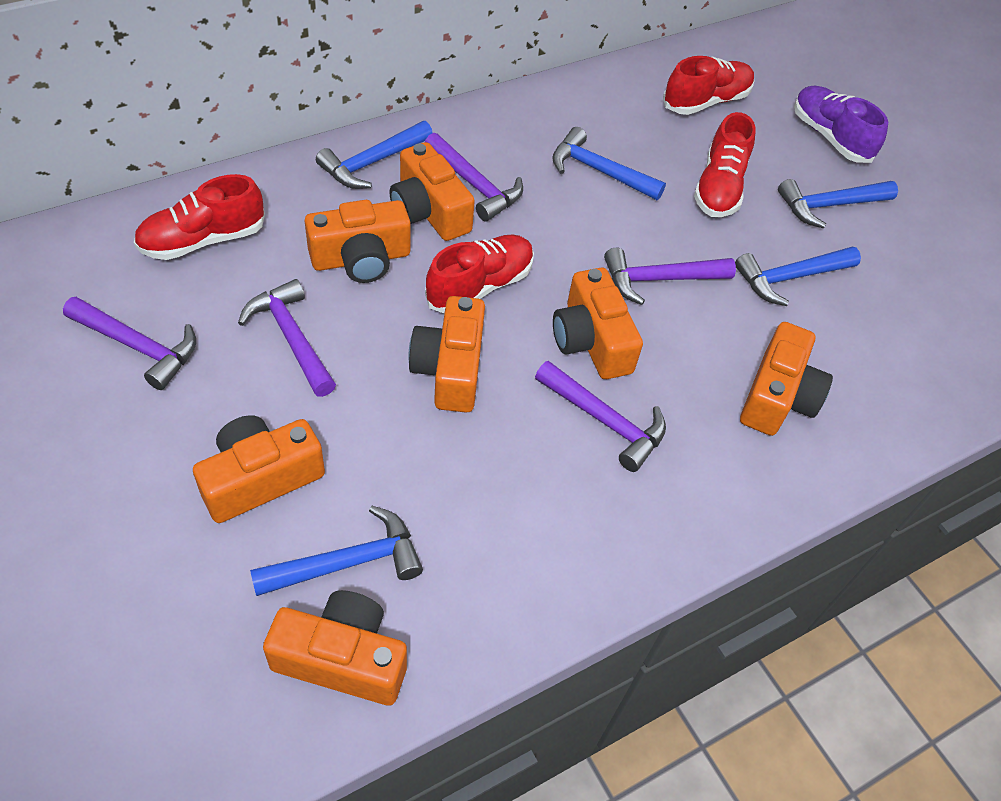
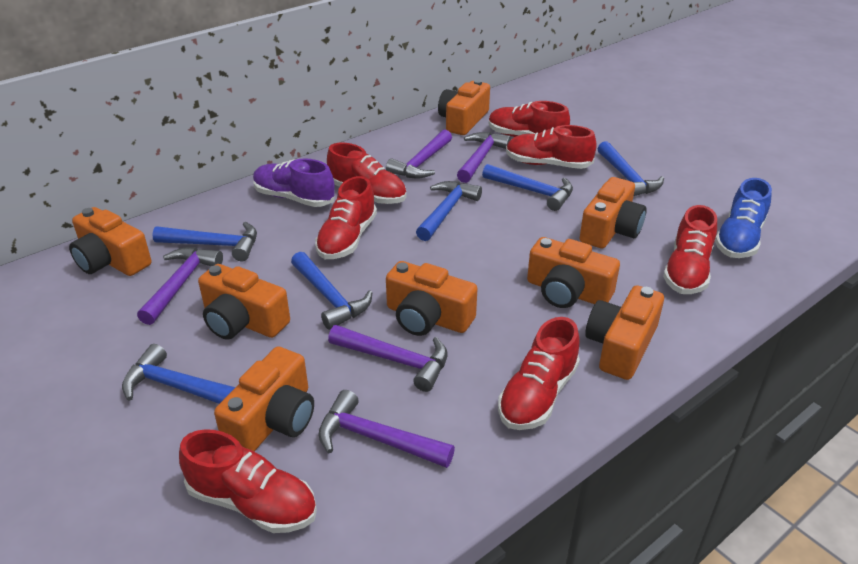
blue hammer: [250,506,423,596] [316,121,433,189] [552,127,666,200] [735,247,861,306] [778,179,898,228] = 5 -> [122,344,235,404] [152,222,257,261] [291,252,372,330] [416,181,482,241] [482,164,573,211] [597,141,664,196] = 6
blue shoe: none = 0 -> [715,178,772,258] = 1
orange camera: [193,415,325,523] [263,590,407,706] [305,200,411,283] [389,142,475,241] [408,296,485,413] [553,268,643,379] [740,322,833,436] = 7 -> [69,207,151,276] [198,264,290,340] [214,347,314,452] [386,261,478,336] [438,79,490,135] [527,237,620,308] [580,177,647,249] [585,285,664,380] = 8
red shoe: [134,174,265,260] [425,235,534,313] [663,56,755,115] [694,112,756,217] = 4 -> [179,429,317,533] [315,176,377,259] [327,143,406,204] [489,101,570,137] [498,317,580,430] [506,125,597,169] [663,205,717,294] = 7

